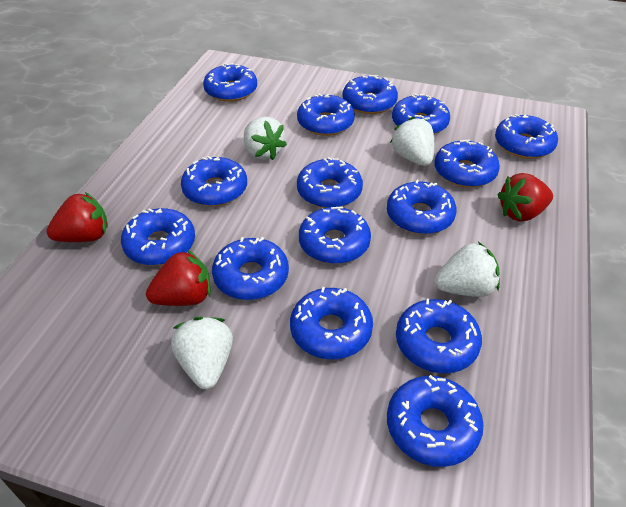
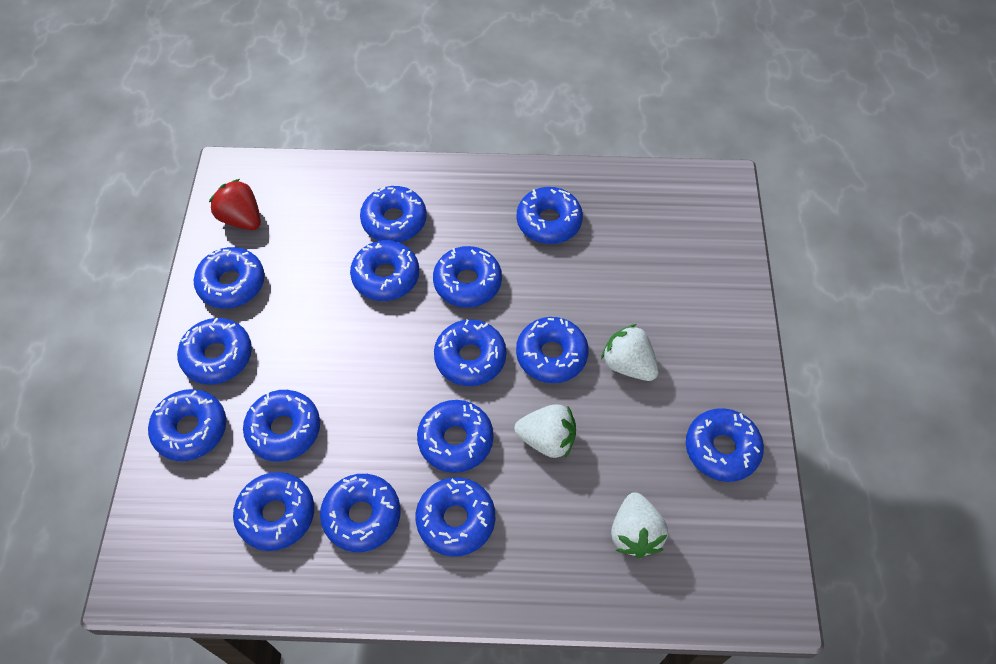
red strawberry: [46,192,108,242] [146,250,211,306] [497,173,553,222] = 3 -> [209,179,261,230] = 1
white strawberry: [171,317,233,389] [244,117,287,160] [390,117,434,166] [435,242,500,297] = 4 -> [514,404,576,458] [601,324,659,381] [611,492,668,558] = 3

